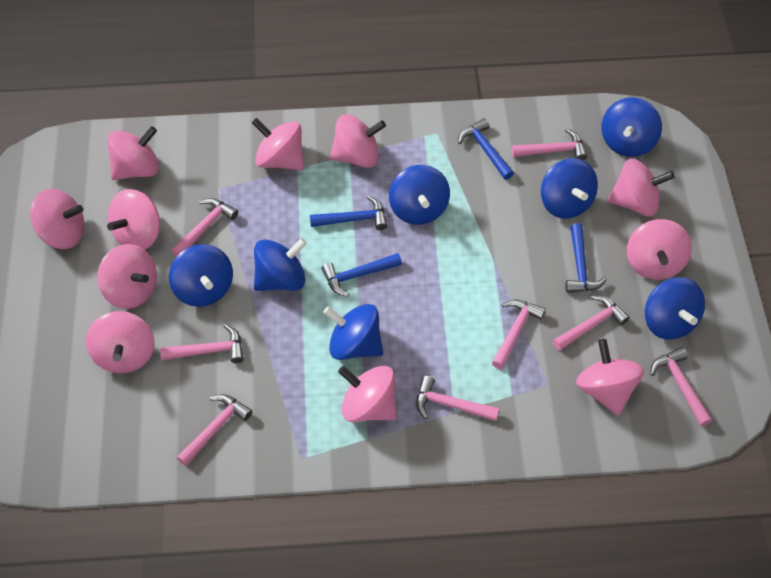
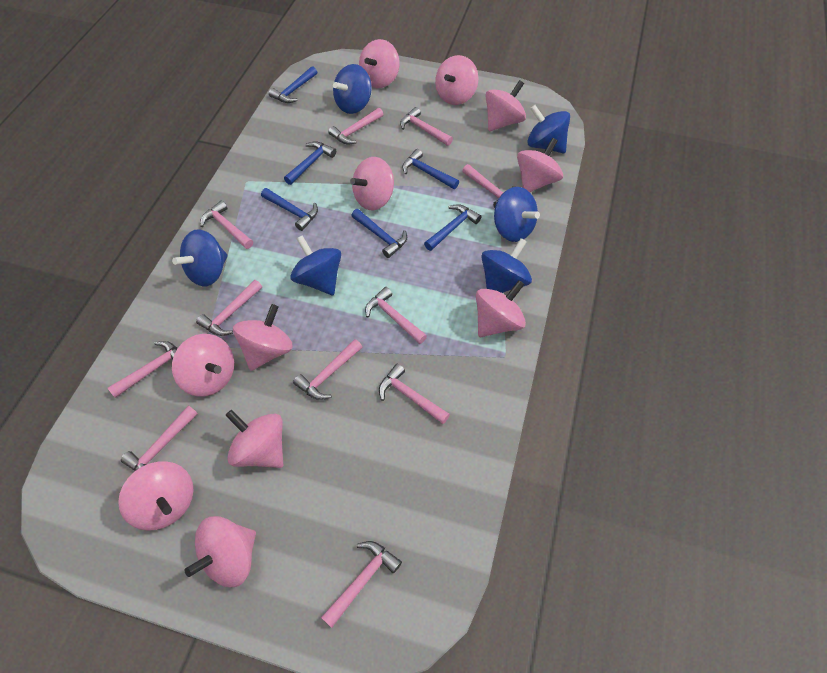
blue hammer: [310,195,387,230] [321,253,402,297] [458,118,514,180] [565,223,607,293] = 4 -> [261,188,318,231] [269,66,317,103] [284,141,336,185] [352,209,407,258] [402,149,459,189] [424,204,482,251] = 6
blue spinning top: [169,244,233,307] [254,238,307,291] [323,304,383,360] [389,165,450,225] [541,158,598,219] [602,97,662,157] [645,277,705,340] = 7 -> [172,229,228,286] [290,235,341,295] [333,64,372,114] [481,238,532,293] [494,187,540,242] [527,105,570,154] = 6
pink hammer: [160,324,244,363] [171,198,238,257] [177,394,253,466] [416,376,499,421] [492,300,546,369] [511,128,587,160] [552,295,630,351] [650,347,712,426] = 8 -> [108,341,177,398] [121,406,198,471] [196,280,262,336] [200,201,253,249] [293,339,362,400] [321,541,402,628] [328,108,384,144] [365,287,427,344] [379,364,450,424] [400,107,453,146] [462,164,515,208] = 11

